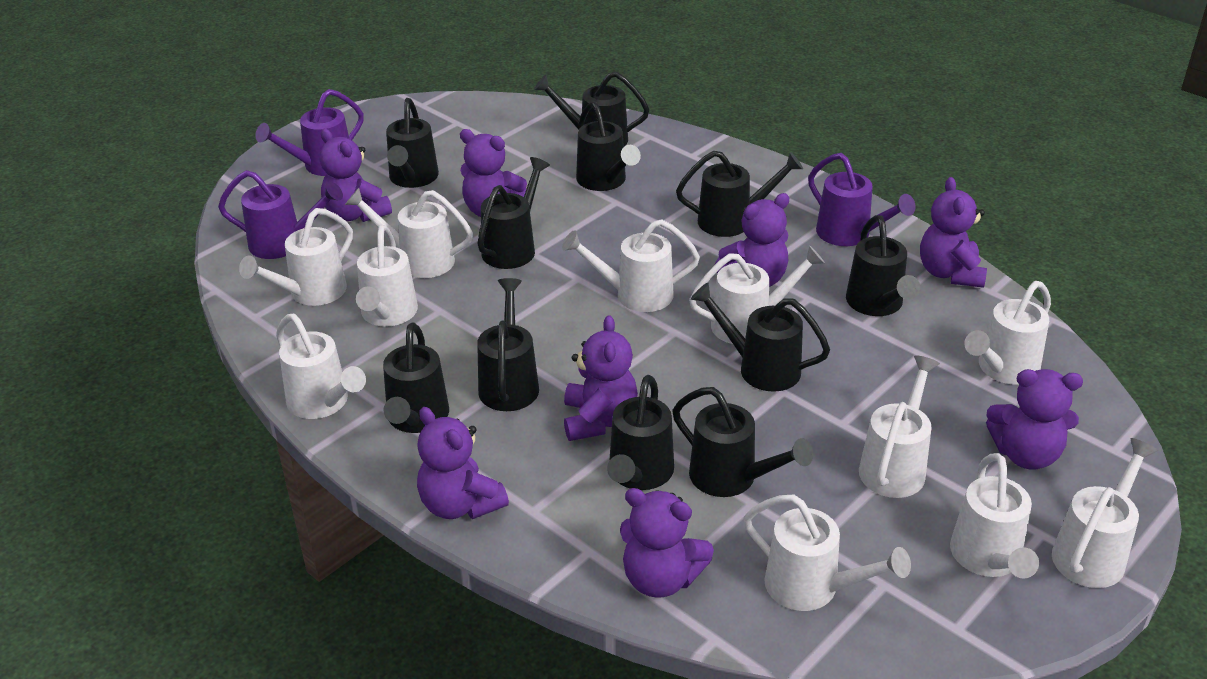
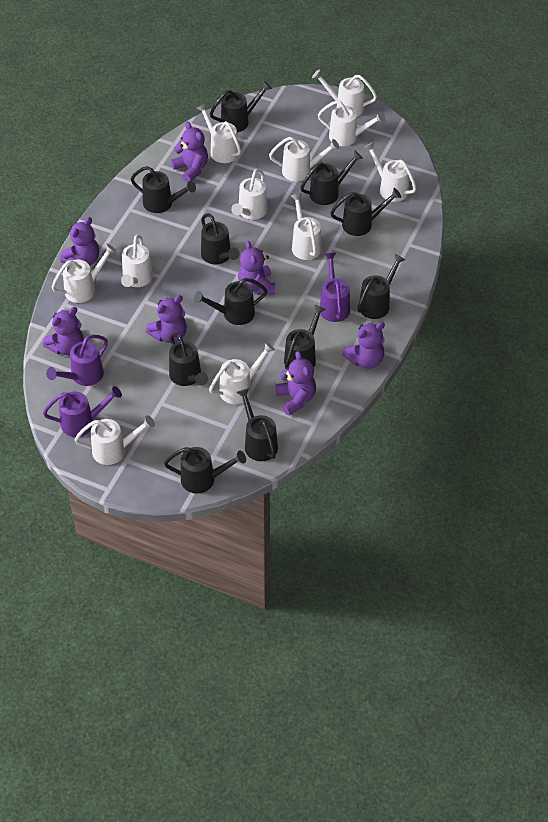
purple teddy bear: [319,129,392,222] [417,407,509,519] [460,129,527,217] [564,315,638,441] [620,488,714,598] [715,193,790,287] [920,177,987,288] [986,369,1083,470] = 8 -> [43,307,84,355] [60,217,99,266] [146,295,187,343] [171,122,208,182] [238,241,275,295] [276,351,316,415] [342,322,385,369] = 7

